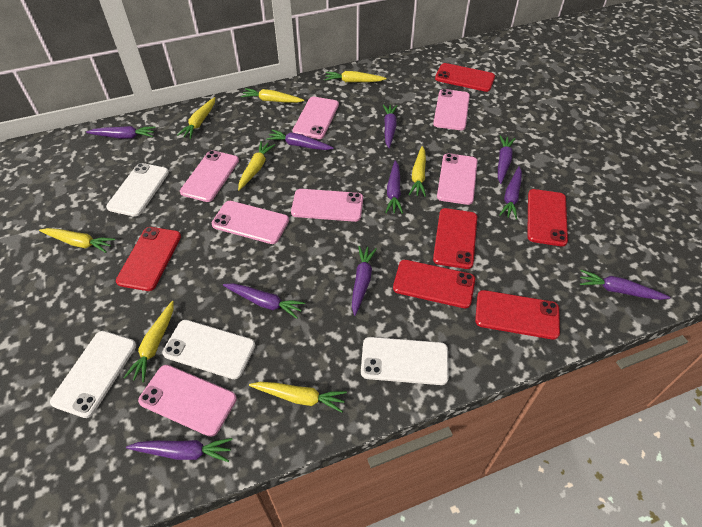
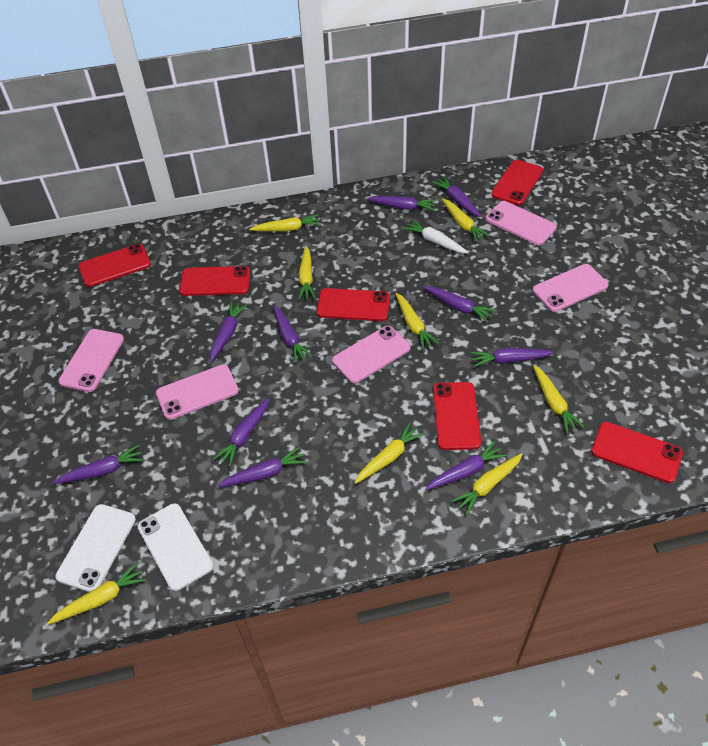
pink phone: [138,365,237,437] [180,150,239,202] [212,201,289,244] [291,189,363,222] [293,97,339,139] [433,89,470,130] [437,153,478,205] = 7 -> [58,329,124,392] [156,364,239,420] [332,326,411,383] [486,201,557,245] [533,264,609,312] = 5
white carrot: none = 0 -> [403,219,468,253] = 1
white phone: [50,331,136,418] [106,163,169,217] [162,320,255,379] [361,337,449,385] = 4 -> [55,504,136,592] [137,503,213,591] = 2

